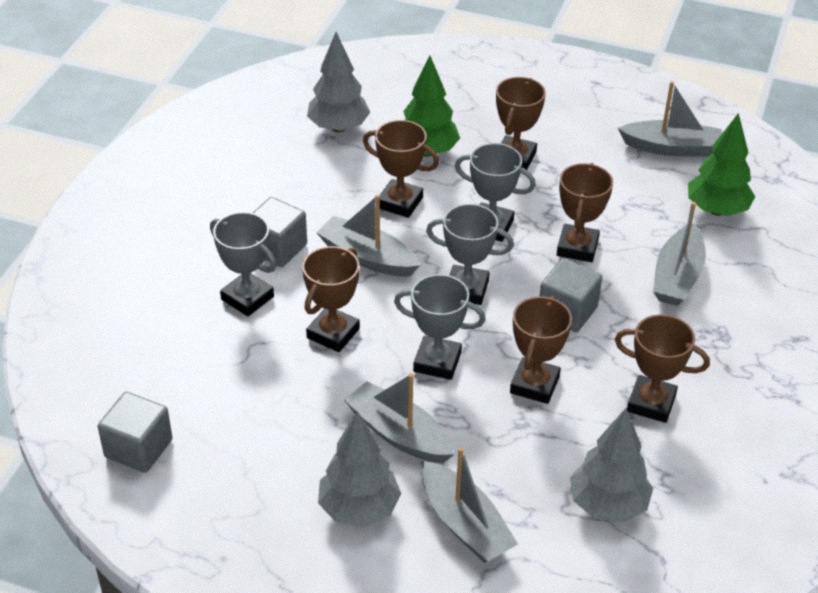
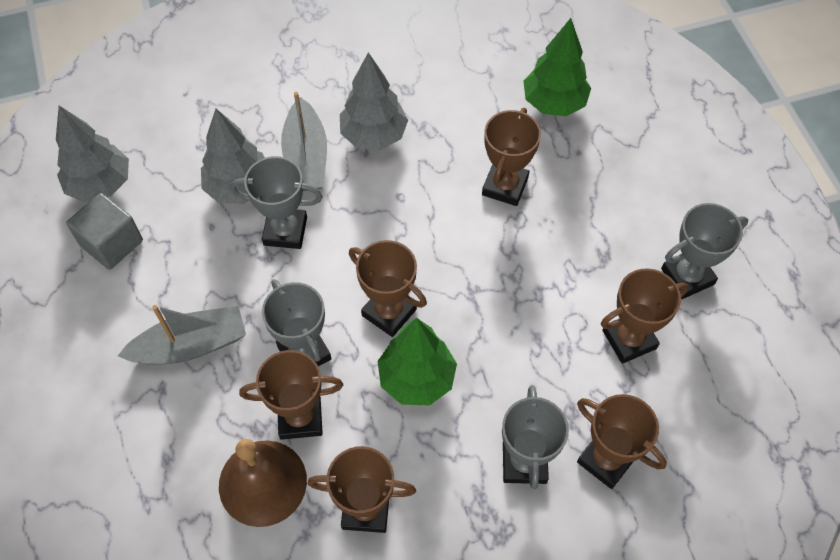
brown bell: none = 0 -> [219,439,307,527] = 1
grey boat: [316,195,420,277] [344,373,454,463] [423,447,518,563] [618,81,722,157] [653,202,706,306] = 5 -> [118,305,246,365] [281,92,327,191] = 2
grey cube: [98,392,172,473] [253,197,307,267] [540,258,602,332] = 3 -> [66,193,143,270] = 1

